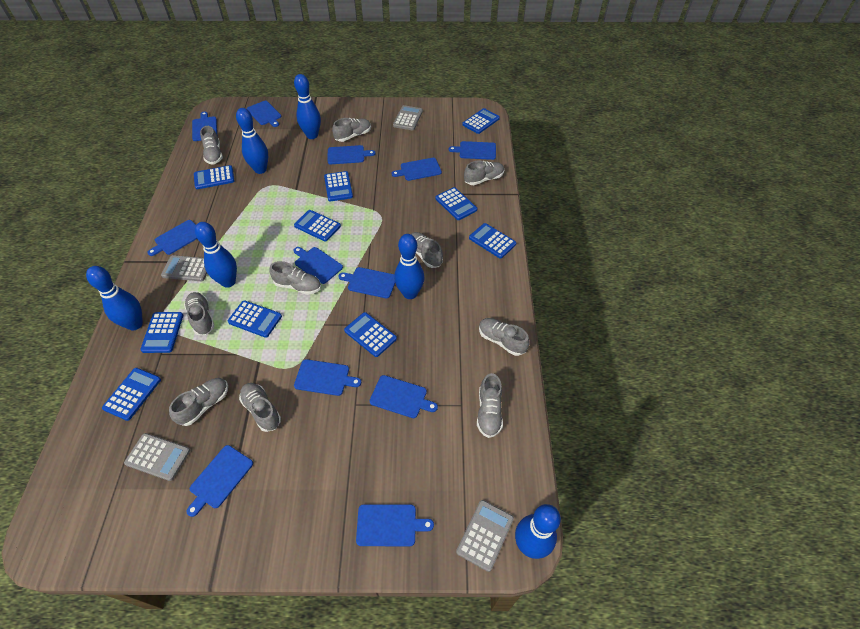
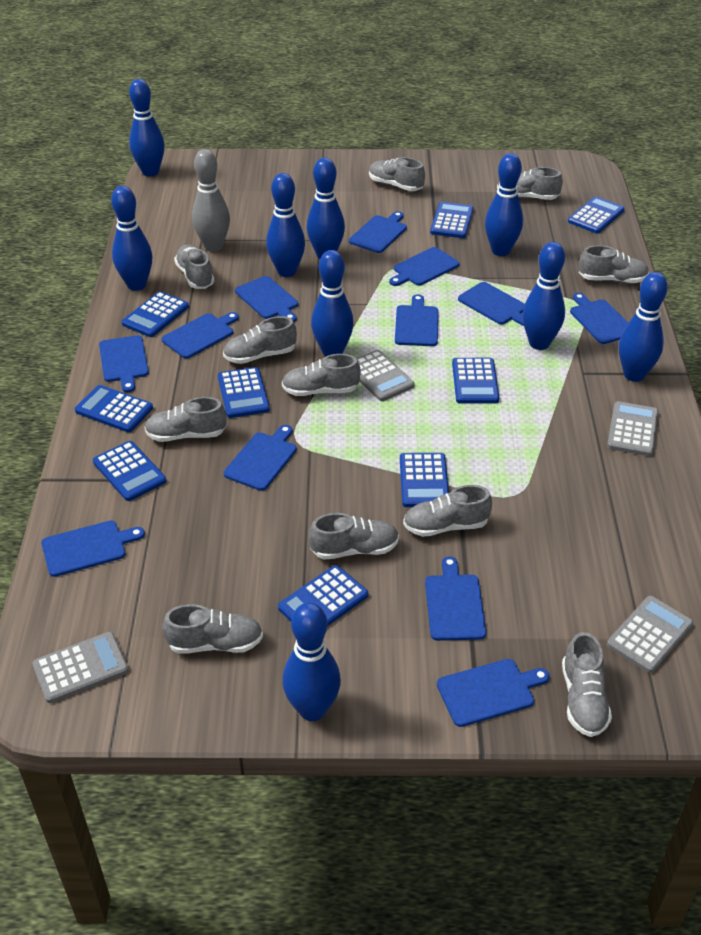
blue bowling pin: [86,266,143,331] [195,222,237,288] [236,108,268,174] [294,74,321,139] [394,234,425,299] [515,504,561,559] = 6 -> [111,186,152,291] [129,79,164,176] [266,173,305,277] [282,602,341,721] [307,158,345,259] [311,250,354,357] [485,153,523,256] [522,242,565,350] [619,272,668,382] = 9
blue calculator: [102,368,161,421] [140,312,183,353] [194,165,234,189] [228,300,282,338] [294,210,341,242] [324,171,353,201] [344,312,397,357] [435,187,477,220] [462,108,500,134] [469,223,516,259] = 10 -> [75,385,153,432] [93,441,166,501] [121,291,189,337] [218,367,270,418] [278,565,368,626] [400,453,449,507] [430,202,474,238] [452,358,500,404] [568,196,625,234] = 9
grey bowling pin: none = 0 -> [192,149,230,252] = 1
grey shoe: [169,378,228,426] [184,292,214,335] [200,126,223,165] [239,383,281,432] [269,261,321,295] [332,118,371,142] [411,232,443,268] [464,160,504,185] [477,373,503,438] [479,318,530,356] = 10 -> [144,397,226,442] [162,604,263,654] [174,245,214,289] [223,316,297,364] [282,354,361,396] [309,513,399,560] [369,157,425,191] [403,485,492,537] [497,167,563,200] [562,632,612,737] [579,245,649,283] = 11

